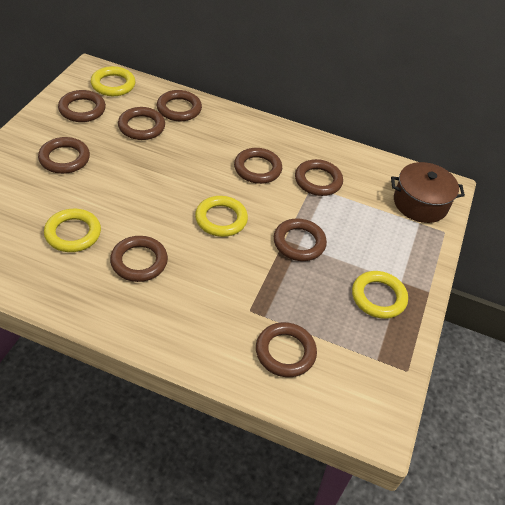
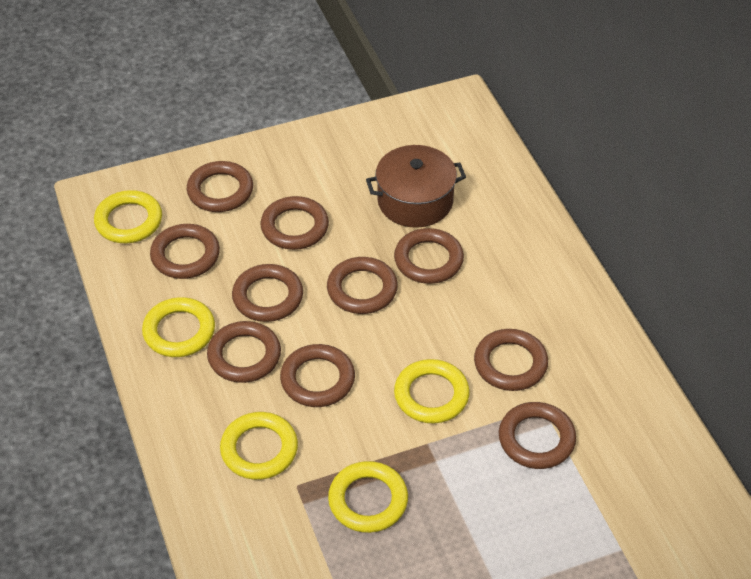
brown ring: [38,137,90,174] [58,90,106,122] [110,236,168,282] [118,107,165,140] [157,90,202,121] [234,148,282,184] [256,322,317,377] [274,219,327,261] [295,159,343,196] = 9 -> [150,224,220,279] [187,161,253,212] [207,321,281,383] [232,264,303,322] [261,196,329,250] [280,344,355,407] [327,257,398,314] [394,228,464,284] [474,329,548,391] [499,402,576,469] = 10
yellow ring: [44,209,101,252] [91,66,135,96] [195,196,248,237] [352,271,408,319] = 4 -> [94,190,162,243] [142,297,215,357] [220,412,298,480] [328,461,408,533] [394,359,470,423] = 5

